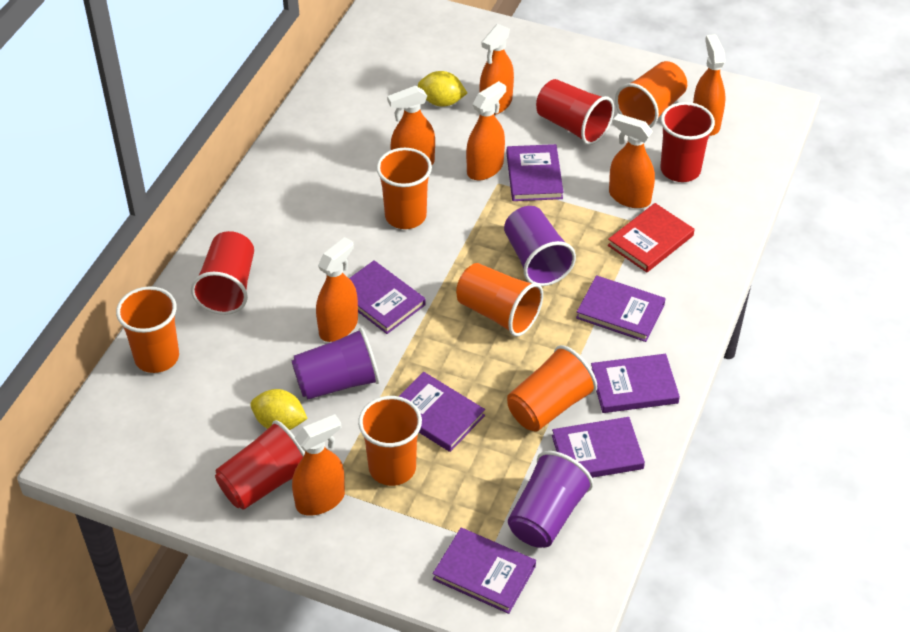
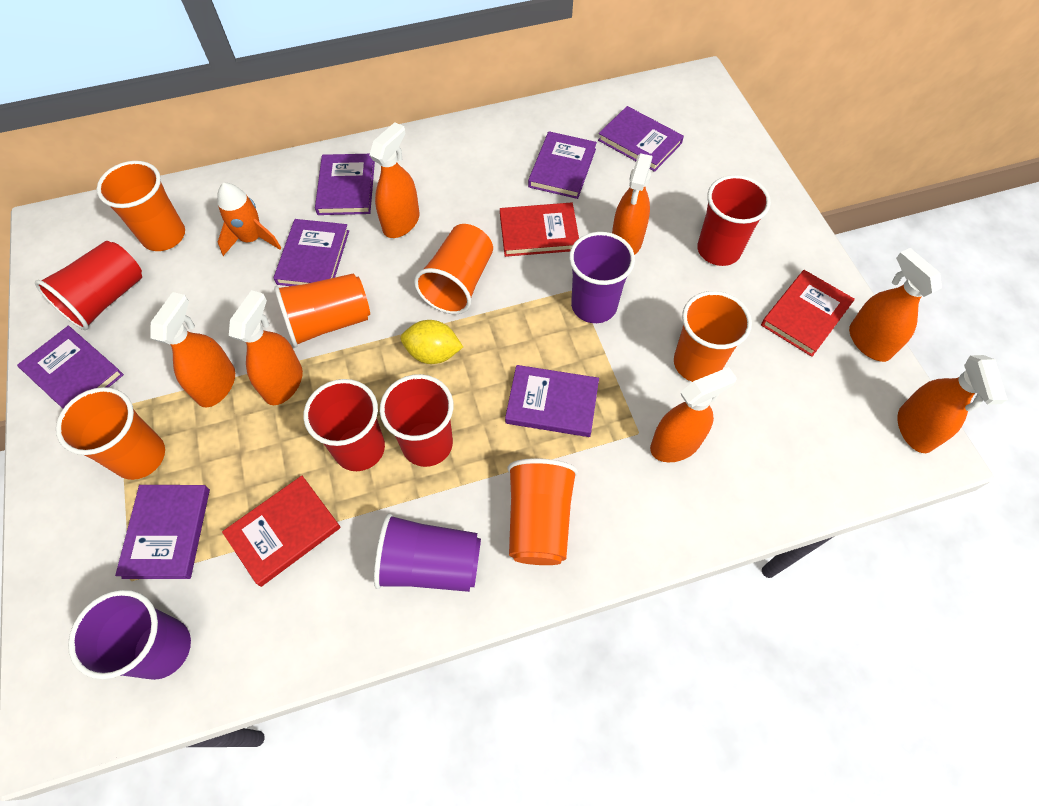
orange rocket: none = 0 -> [217,183,281,256] = 1
red book: [608,203,694,272] = 1 -> [222,476,341,587] [500,203,579,257] [761,270,855,357] = 3
yellow lemon: [251,389,308,430] [418,71,467,107] = 2 -> [401,320,463,364] = 1

